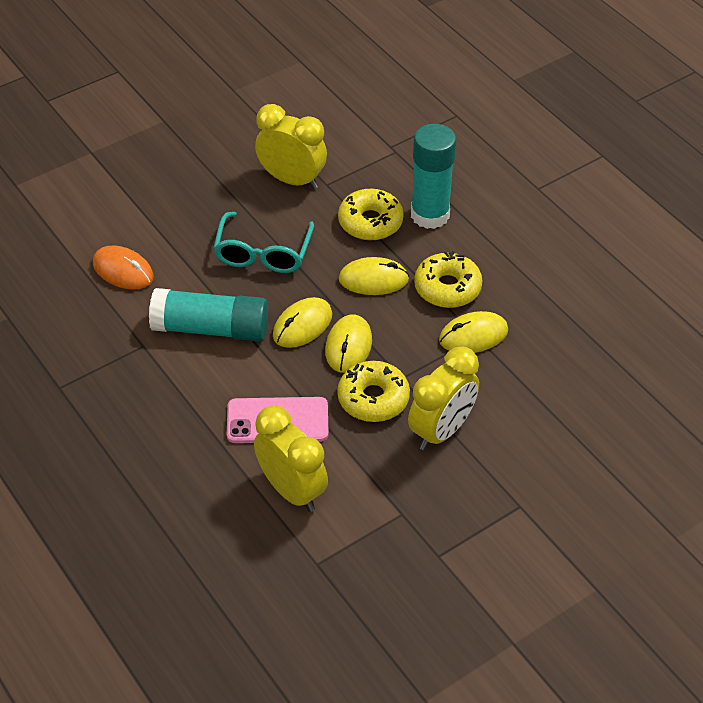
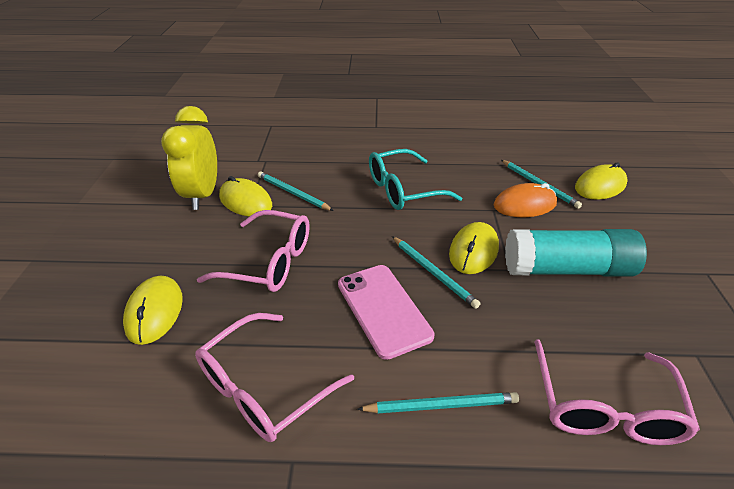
pink glasses: none = 0 -> [195,313,354,442] [197,210,310,292] [534,339,700,445] = 3
turquoise glue stick: [149,288,268,341] [411,124,456,229] = 2 -> [505,229,647,277] = 1
turquoise pencil: none = 0 -> [258,171,334,211] [357,392,519,413] [392,236,480,309] [501,160,582,209] = 4
yellow clock: [254,406,328,512] [255,104,327,189] [408,347,479,451] = 3 -> [161,106,217,210] = 1
yellow donut: [337,361,410,422] [338,189,403,240] [414,251,483,308] = 3 -> none = 0

